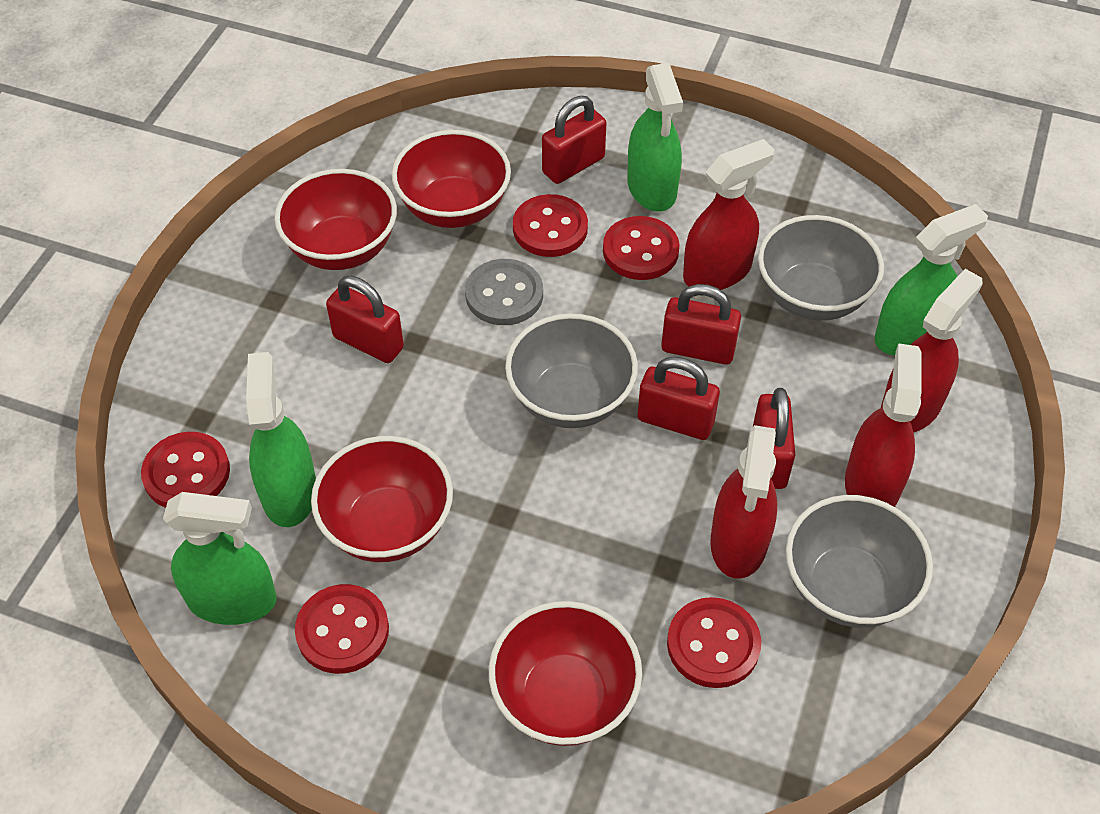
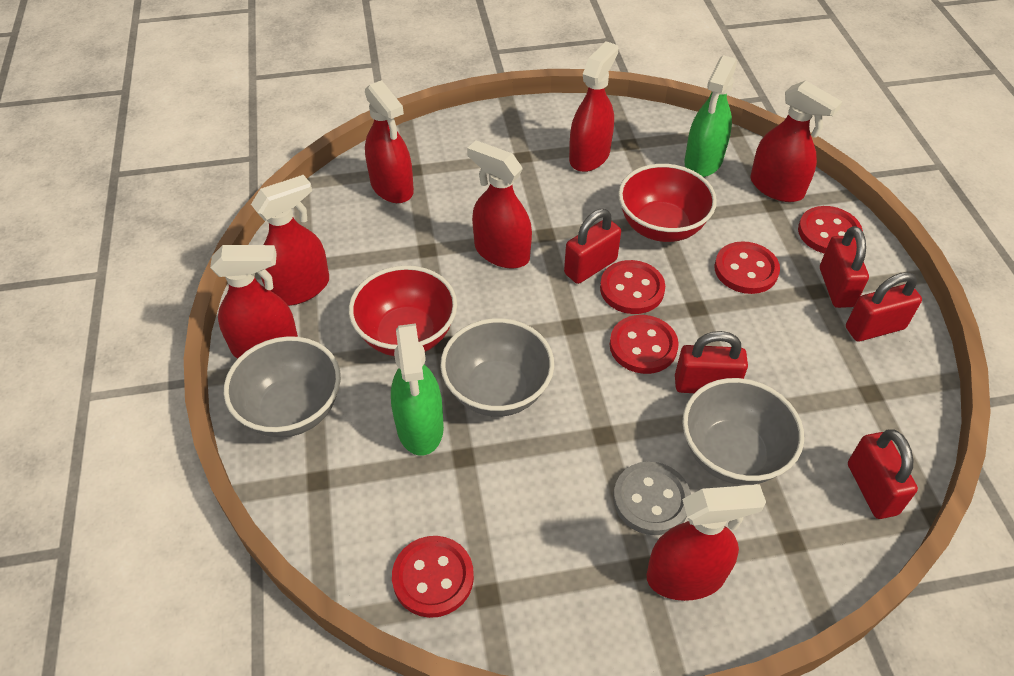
green spray bottle: [163,492,276,625] [246,352,316,527] [627,63,683,212] [874,204,988,356] = 4 -> [391,323,444,455] [684,55,737,177] = 2
red bowl: [275,169,397,270] [311,436,453,562] [392,130,511,228] [489,601,642,746] = 4 -> [349,266,457,356] [618,164,717,242] = 2
red spray bottle: [683,139,774,290] [710,425,777,579] [845,343,921,507] [881,269,983,432] = 4 -> [210,245,298,358] [251,175,329,306] [365,80,414,203] [467,141,532,268] [569,41,619,172] [646,485,766,601] [750,80,842,202] = 7

